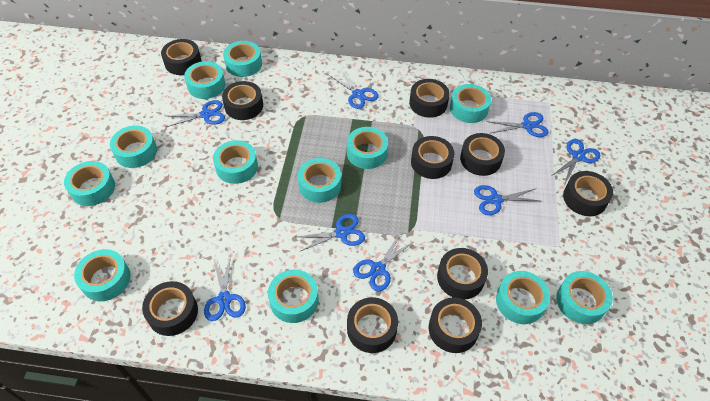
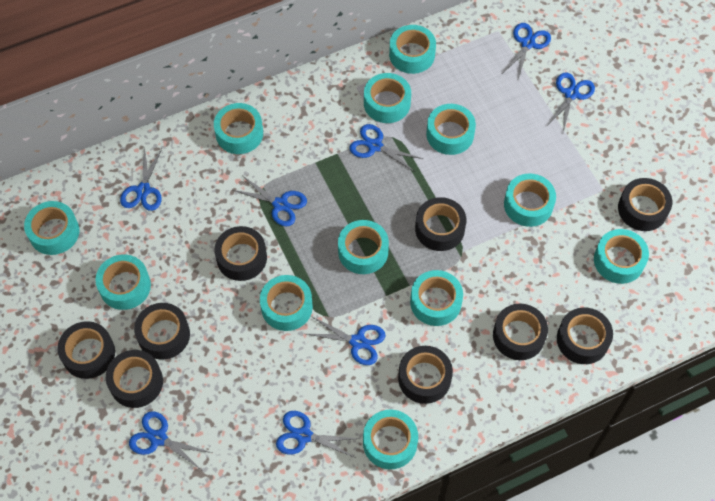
black tape: [142,281,198,336] [161,39,202,75] [222,81,263,120] [347,297,398,353] [409,79,450,118] [411,136,454,179] [428,297,482,353] [437,248,488,299] [460,133,505,176] [563,171,613,216] = 10 -> [57,321,115,379] [106,350,163,408] [134,303,190,360] [214,226,267,281] [398,346,453,404] [415,197,467,251] [493,303,548,360] [557,307,613,364] [618,178,672,231] = 9

